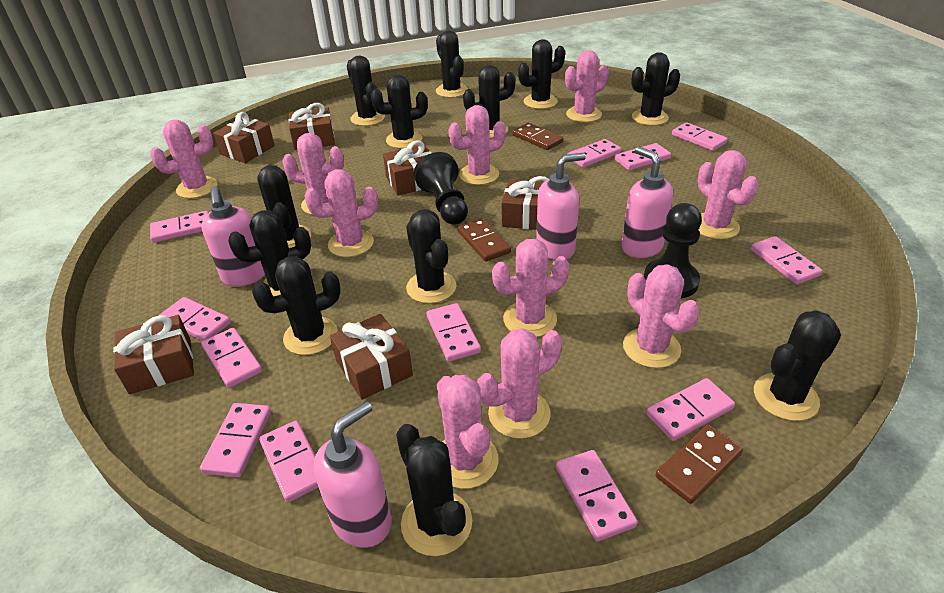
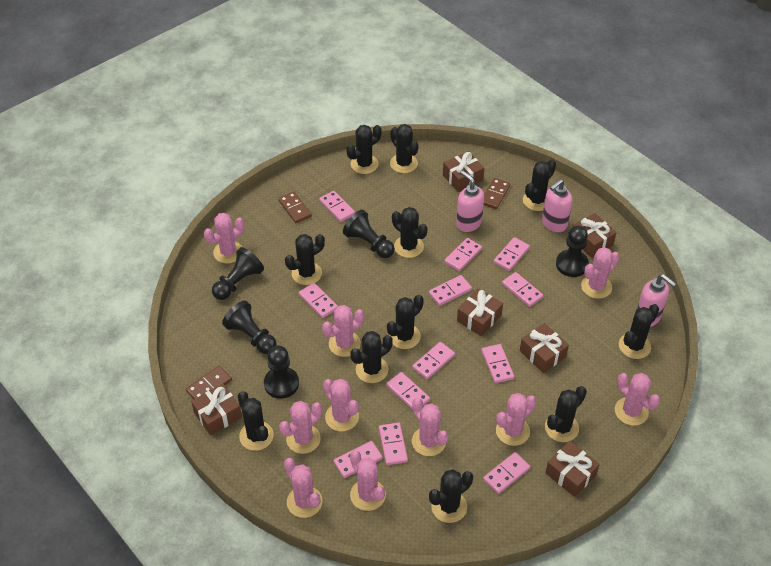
black cactus: [228,210,311,296] [252,256,341,355] [257,165,311,248] [347,56,385,126] [371,75,428,149] [396,424,472,556] [406,209,456,304] [436,31,468,98] [463,65,515,138] [518,39,565,109] [631,52,680,126] [754,310,841,421] = 12 -> [238,391,274,451] [285,234,325,285] [347,125,381,174] [350,331,393,383] [387,295,424,349] [390,124,419,173] [392,207,428,258] [429,469,473,523] [523,159,556,211] [545,386,587,442] [619,304,659,359] = 11
black pawn: [414,152,468,225] [644,203,702,298] = 2 -> [212,247,264,300] [222,301,277,354] [264,346,299,399] [343,210,395,258] [556,226,589,277] = 5
pink soap dispenser: [201,186,265,287] [314,401,392,548] [536,153,586,260] [621,147,673,258] = 4 -> [456,171,484,232] [542,179,572,232] [637,274,676,327] = 3

